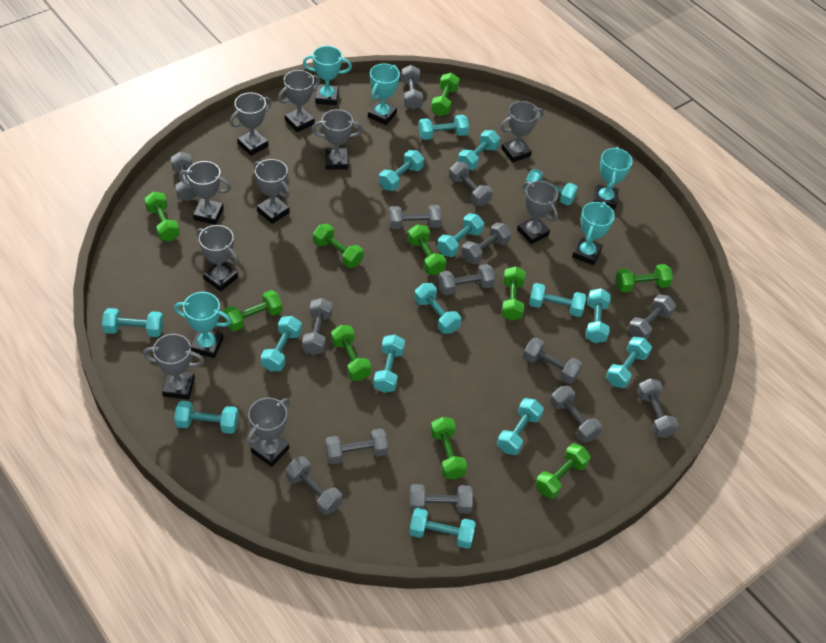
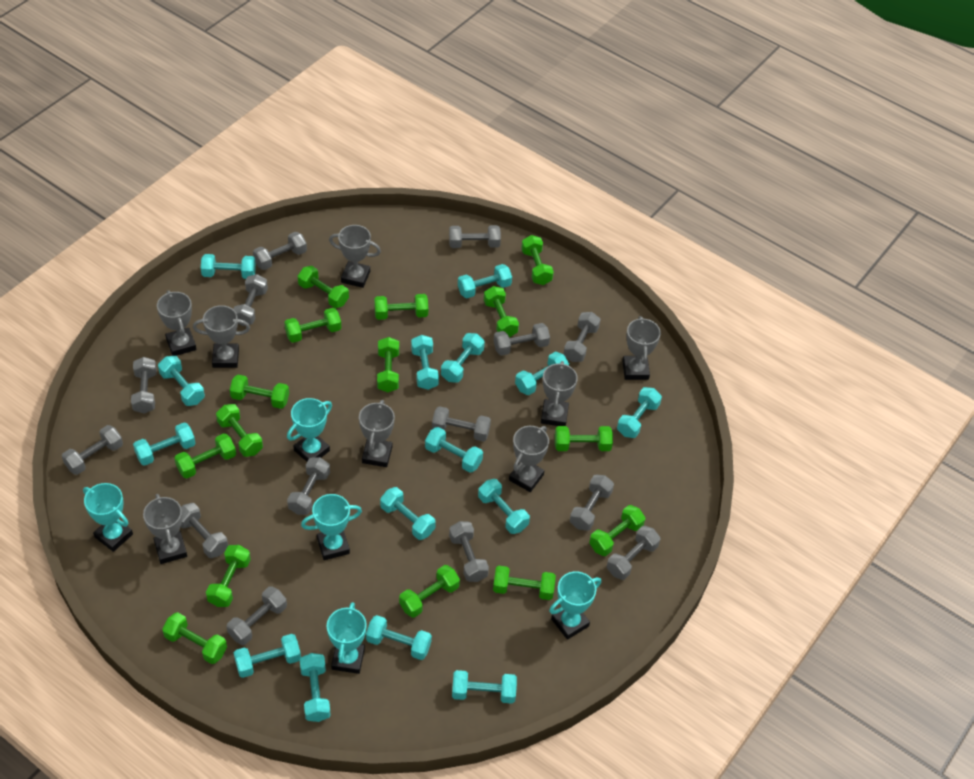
green dumbbell: [144,192,180,241] [223,290,282,331] [313,224,364,268] [331,325,371,381] [408,224,446,275] [430,417,467,480] [431,73,460,116] [501,266,526,321] [535,443,591,499] [615,264,673,293] = 10 -> [162,612,227,664] [174,433,236,478] [206,545,251,607] [216,404,263,457] [230,375,289,409] [284,308,341,343] [298,266,349,308] [374,294,428,320] [377,337,399,392] [399,565,460,618] [484,286,519,337] [493,566,556,600] [521,235,554,285] [555,426,613,451] [589,505,645,556] = 15
grey trophy: [143,334,204,400] [179,161,231,225] [196,225,238,291] [230,92,272,156] [246,397,290,467] [254,159,290,224] [278,70,320,132] [311,109,363,170] [500,101,544,163] [517,181,558,244] = 10 -> [143,494,187,564] [157,290,197,356] [193,305,250,368] [329,225,381,288] [359,400,395,467] [509,426,549,492] [541,361,578,426] [622,316,661,380] = 8

